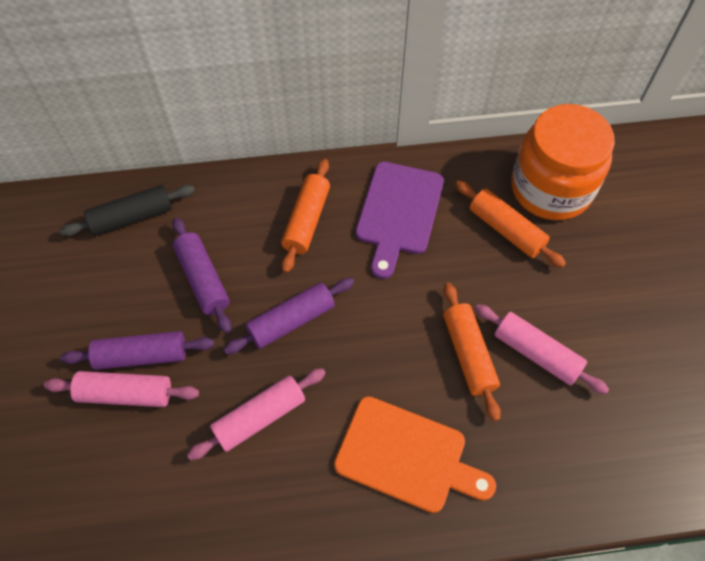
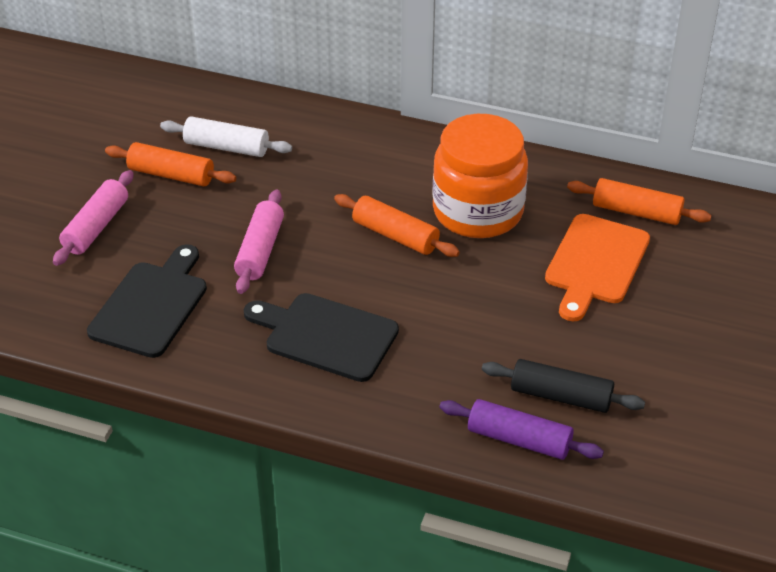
black cutting board: none = 0 -> [87,244,207,358] [244,293,399,382] = 2
pink rolling pin: [44,371,199,407] [187,368,326,460] [475,304,609,394] = 3 -> [53,170,134,266] [234,190,284,294] = 2
purple cutting board: [356,162,444,279] = 1 -> none = 0
purple rolling pin: [60,331,214,370] [172,217,231,333] [224,278,354,354] = 3 -> [439,399,604,460] = 1
white rolling pin: none = 0 -> [160,117,292,157] = 1

